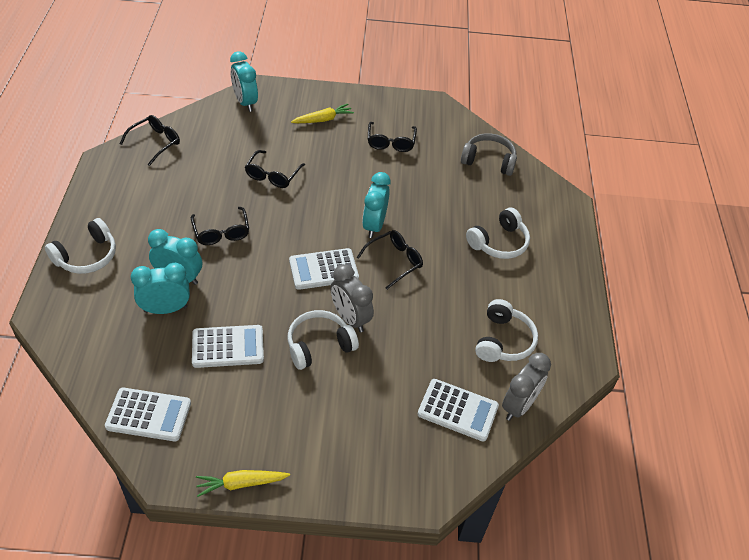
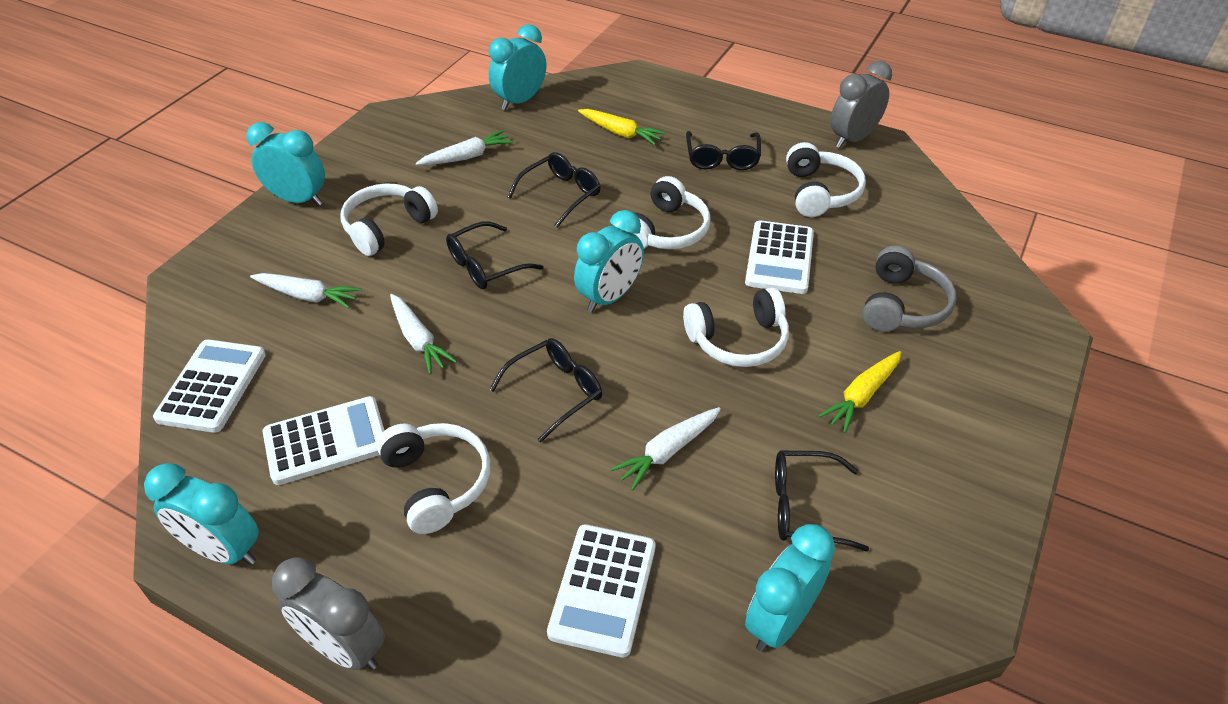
turquoise clock: [131,263,190,314] [148,229,202,285] [230,51,258,112] [362,172,391,238] = 4 -> [144,463,259,565] [246,122,325,206] [489,24,546,110] [574,210,644,313] [745,524,835,652] = 5
white carrot: none = 0 -> [250,273,361,308] [390,294,457,374] [416,130,513,165] [610,407,721,491] = 4
white headphones: [45,218,116,274] [288,310,359,370] [466,208,530,259] [475,299,538,362] = 4 -> [340,183,438,256] [377,423,490,534] [633,176,710,249] [683,287,789,367] [786,142,866,217] = 5

